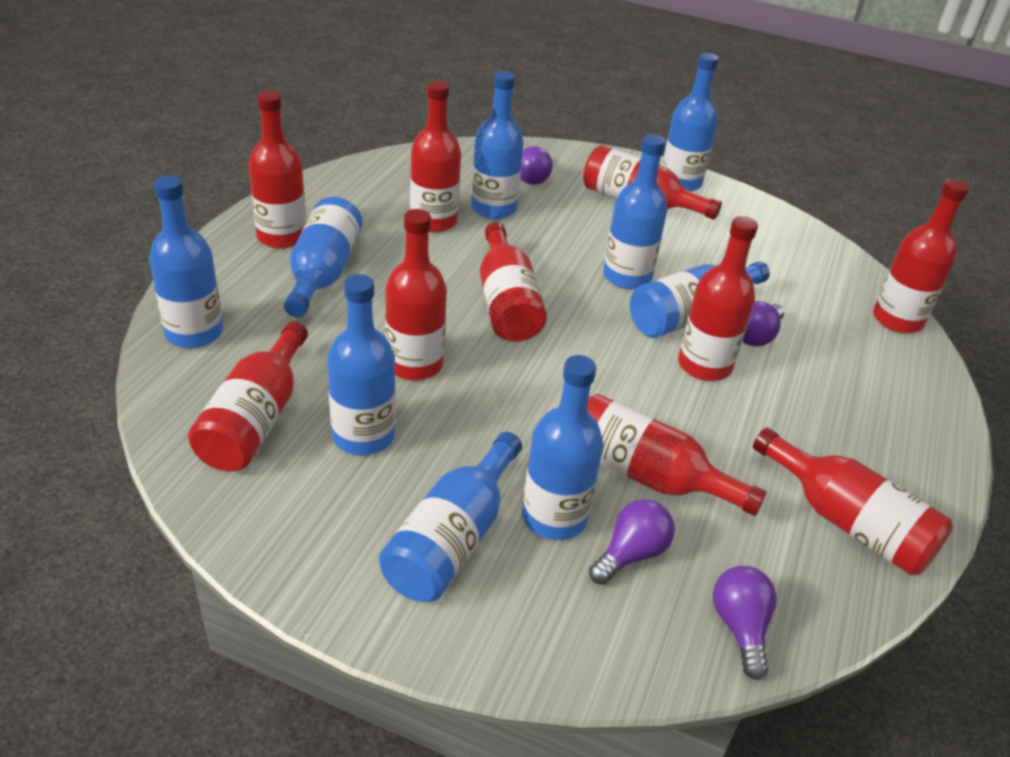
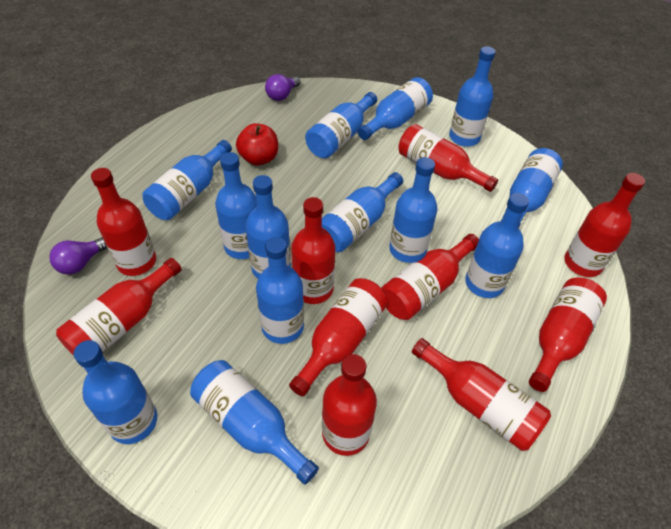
blue bottle: [149,175,223,348] [284,197,362,317] [327,274,395,455] [379,432,522,602] [471,71,524,219] [522,355,603,540] [603,134,667,289] [630,261,770,338] [662,53,719,192] = 9 -> [74,340,157,444] [142,140,232,220] [190,360,319,484] [215,152,256,259] [245,175,291,279] [256,237,304,344] [305,92,377,158] [322,172,403,252] [358,77,433,140] [389,157,437,263] [449,46,495,147] [465,193,529,298] [510,148,563,228] = 13
purple light bulb: [520,146,553,185] [589,499,675,585] [713,566,777,680] [742,301,784,347] = 4 -> [49,237,107,275] [265,74,301,101] = 2
red apple: none = 0 -> [236,123,278,166] = 1

